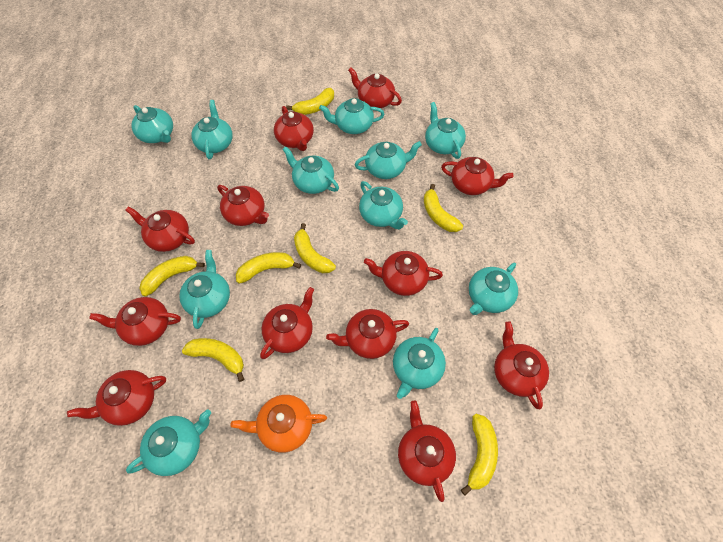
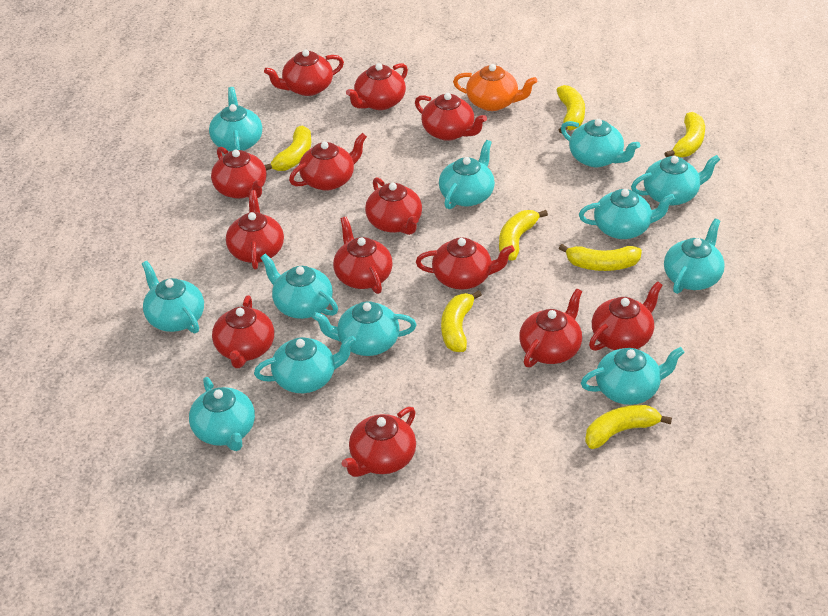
red teapot: [67,370,166,426] [89,297,181,346] [125,207,195,252] [217,185,269,226] [260,287,314,359] [274,106,314,151] [326,309,409,359] [348,67,402,108] [364,251,443,296] [398,401,456,502] [441,157,514,195] [494,321,549,409] = 12 -> [211,147,267,199] [212,295,274,368] [226,190,284,269] [264,49,344,96] [289,133,367,191] [333,217,393,294] [342,407,416,477] [346,63,408,110] [365,177,422,235] [415,93,487,141] [416,237,515,290] [519,288,582,367] [589,281,663,351] = 13
turquoise teapot: [126,409,211,476] [131,105,173,143] [179,250,230,329] [191,100,233,159] [282,146,339,194] [319,98,385,134] [355,141,422,179] [359,181,408,230] [393,328,446,399] [425,102,466,159] [469,263,518,315] = 11 -> [142,261,204,333] [189,377,255,451] [209,87,262,151] [254,335,356,393] [261,254,338,319] [312,301,416,356] [439,140,495,209] [561,119,640,167] [579,189,675,239] [581,347,685,405] [631,155,720,206] [664,219,725,294] = 12

